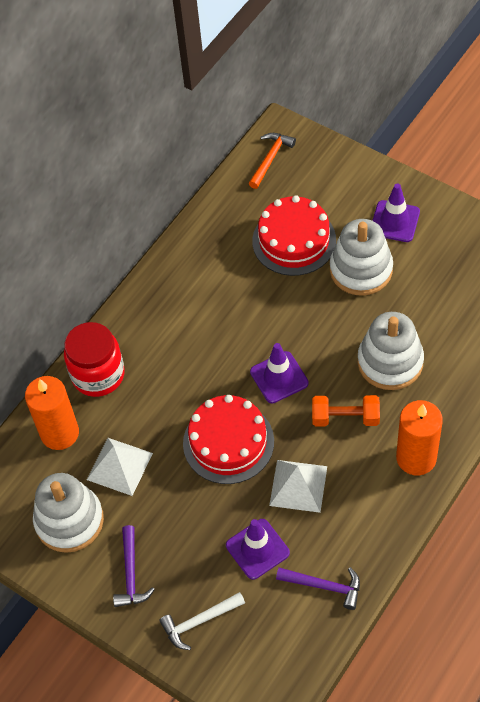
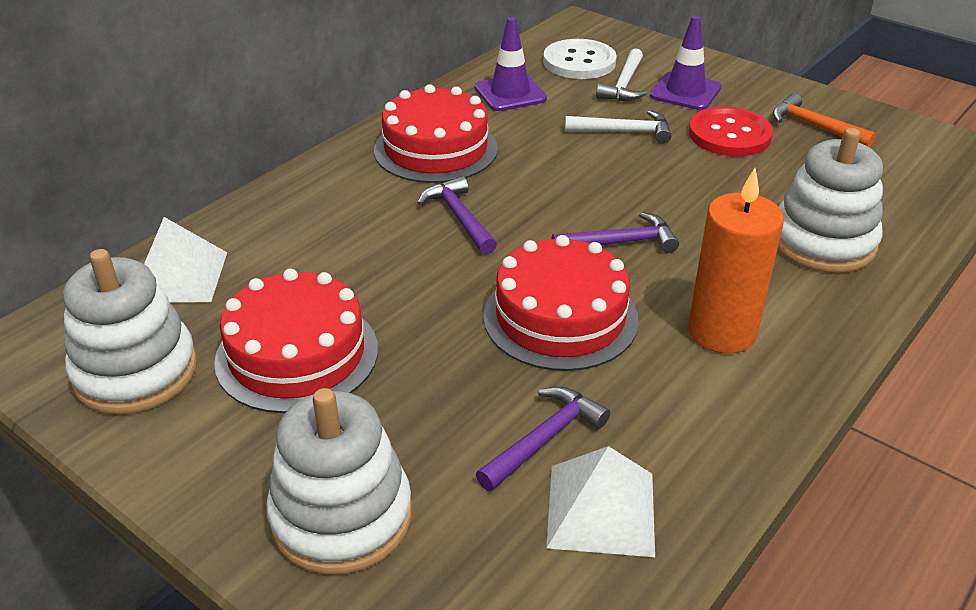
orange candle: [25,376,79,450] [396,400,443,475] = 2 -> [688,168,784,353] = 1
orange dumbbell: [312,395,380,426] = 1 -> none = 0
purple hammer: [113,525,155,607] [276,567,360,610] = 2 -> [417,176,497,255] [476,387,610,491] [552,212,679,253] = 3
purple traffic cone: [226,519,290,580] [250,343,309,403] [372,183,420,242] = 3 -> [475,17,547,111] [650,15,721,110] = 2
red button: none = 0 -> [689,107,773,156] = 1
red cake: [183,395,274,484] [252,195,336,276] = 2 -> [214,269,378,413] [374,84,498,183] [483,235,639,371] = 3
red jar: [64,322,125,397] = 1 -> none = 0
white button: none = 0 -> [543,39,616,79] = 1
white hammer: [159,592,245,650] = 1 -> [565,110,671,144] [596,48,647,101] = 2

